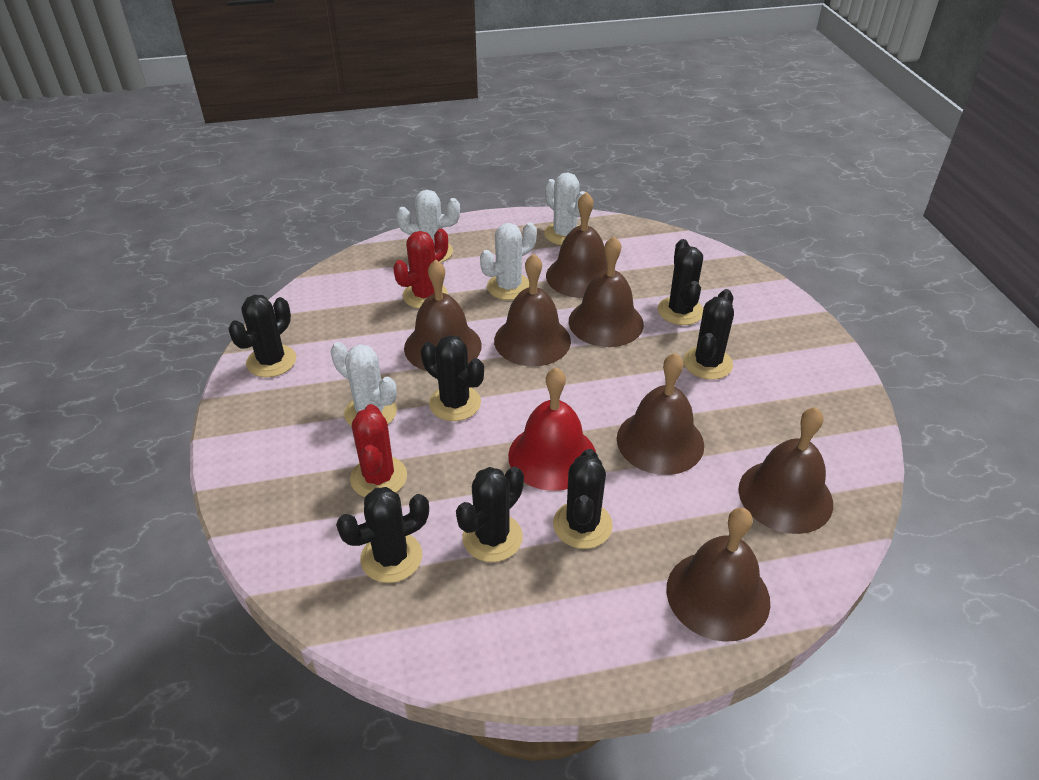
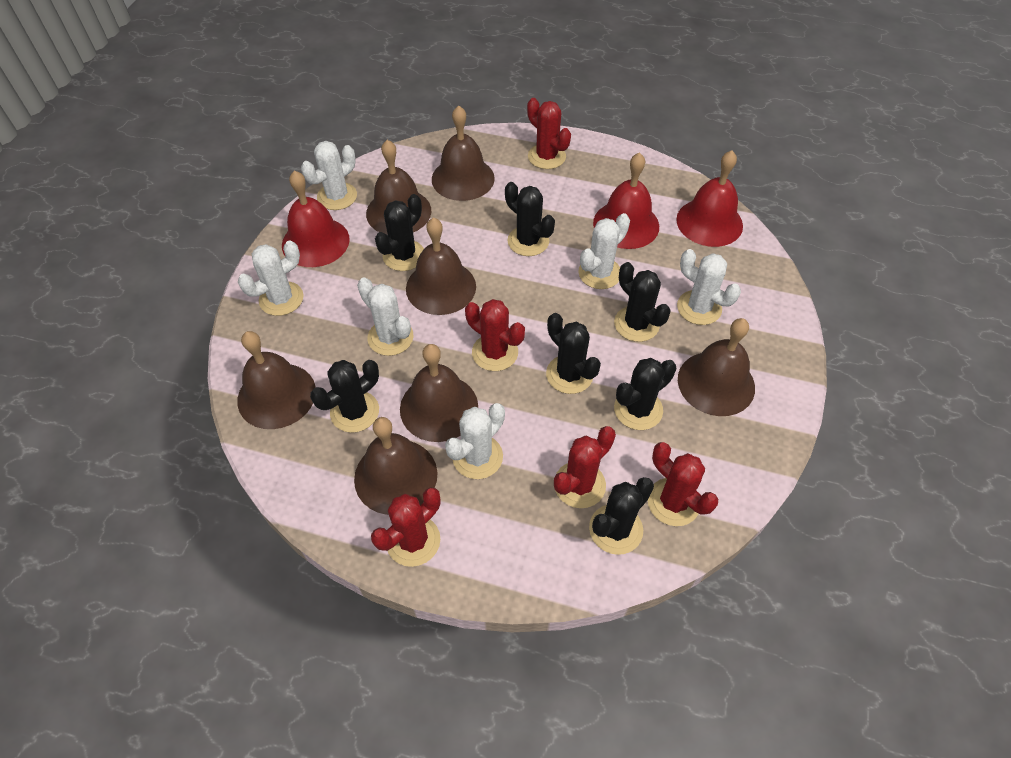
red bell: [508,367,596,491] = 1 -> [282,170,350,267] [593,152,659,249] [676,150,743,247] = 3
red cactus: [350,404,407,497] [393,229,448,309] = 2 -> [371,487,441,567] [465,299,525,371] [527,98,571,169] [554,426,616,508] [647,442,718,526] = 5
white cactus: [331,342,397,426] [396,190,460,263] [480,222,537,300] [544,172,586,245] = 4 -> [238,240,304,316] [301,141,357,210] [357,277,414,356] [445,403,505,479] [578,213,630,289] [677,249,741,325] = 6

